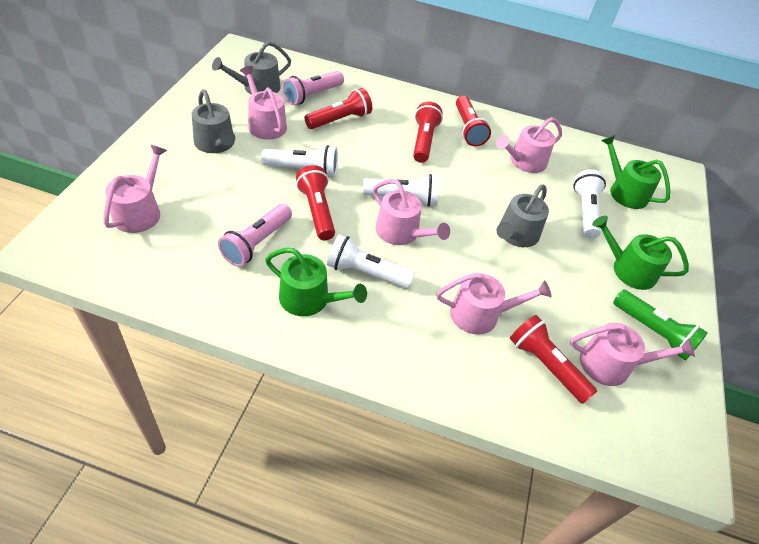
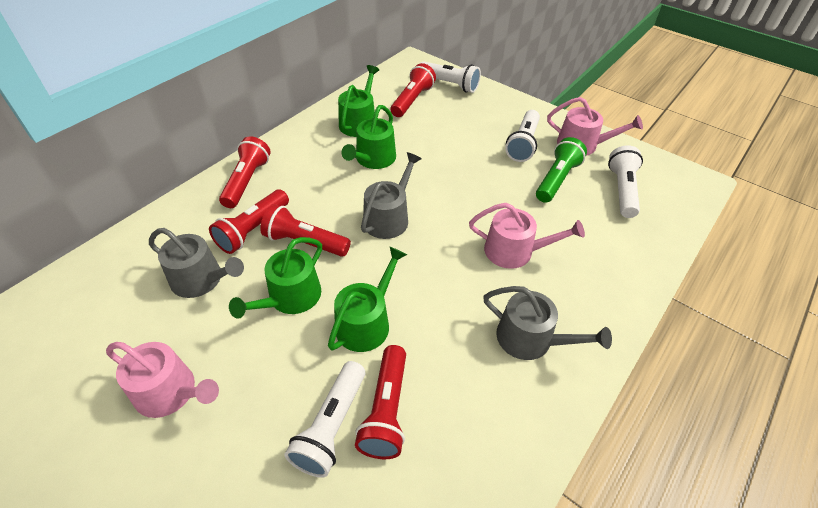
green watering can: [265,248,367,316] [592,216,689,290] [601,135,671,209] = 3 -> [229,237,322,319] [328,247,407,352] [338,65,379,137] [341,105,396,169] = 4
pink flashlight: [218,204,292,267] [282,71,344,105] = 2 -> none = 0
pink watering can: [103,145,167,233] [240,66,287,140] [373,179,450,245] [436,273,552,335] [496,117,562,173] [570,323,695,386] = 6 -> [106,342,219,418] [469,203,585,269] [547,97,643,156] = 3

